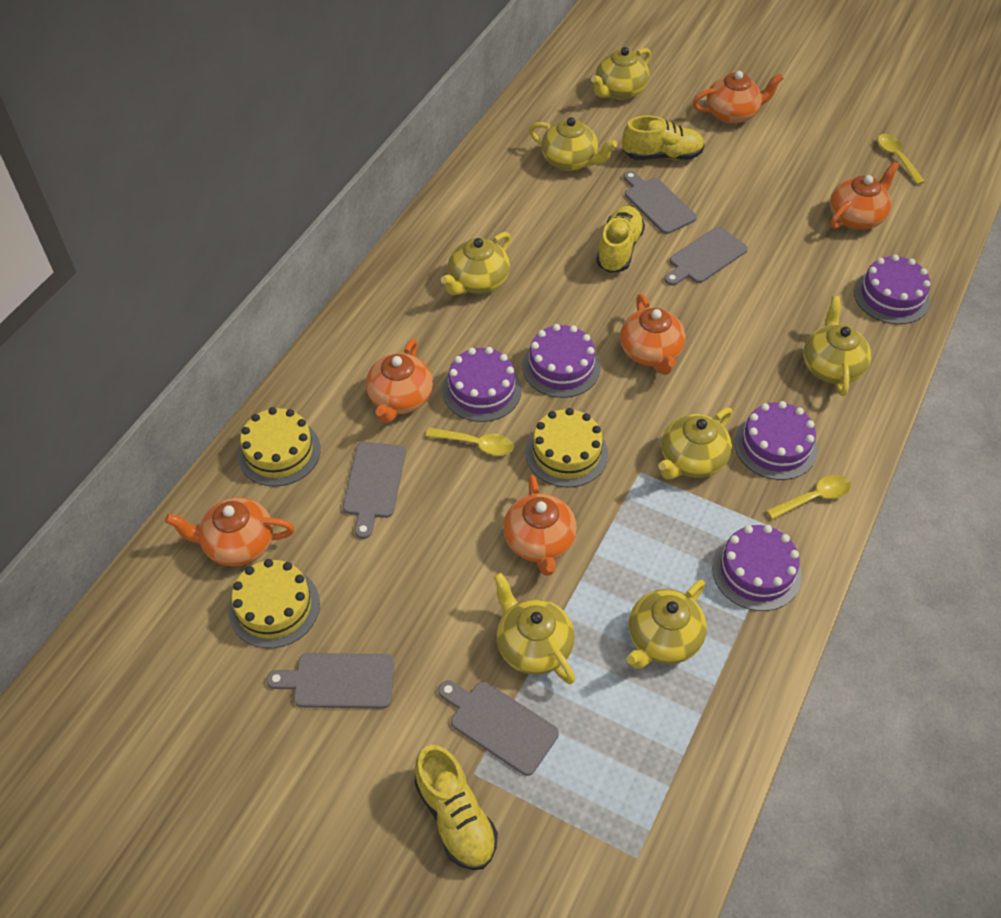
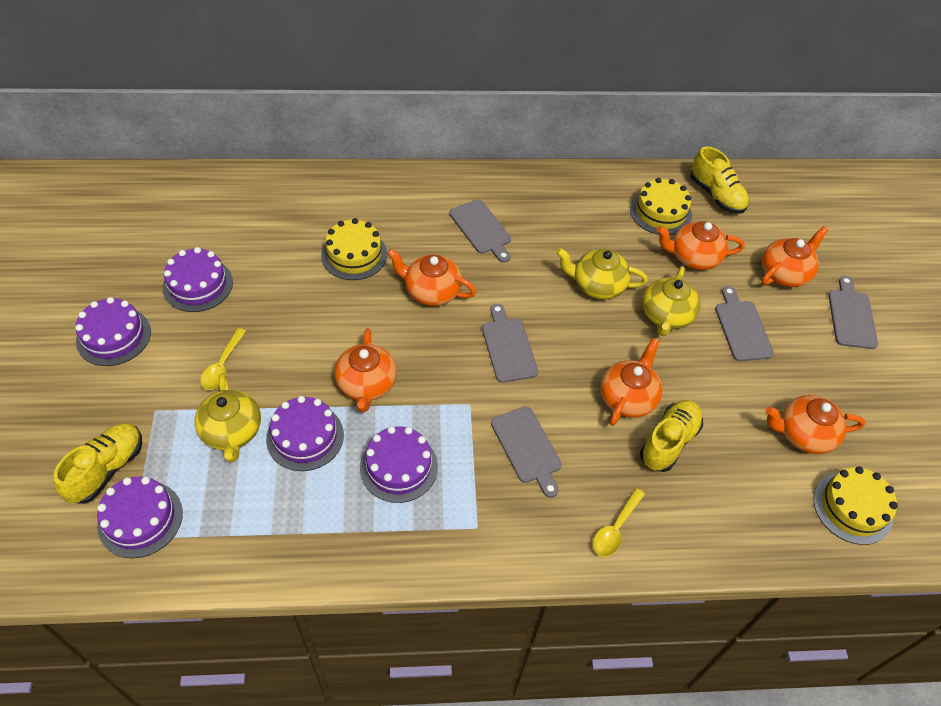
yellow spoon: [426,428,514,456] [766,475,851,520] [877,134,925,185] = 3 -> [200,328,246,390] [593,488,645,557] = 2
yellow teapot: [441,232,511,295] [493,573,575,684] [529,117,617,171] [591,47,651,100] [626,580,707,669] [658,408,732,479] [804,296,871,396] = 7 -> [194,373,261,462] [556,248,648,299] [642,266,701,336] = 3

